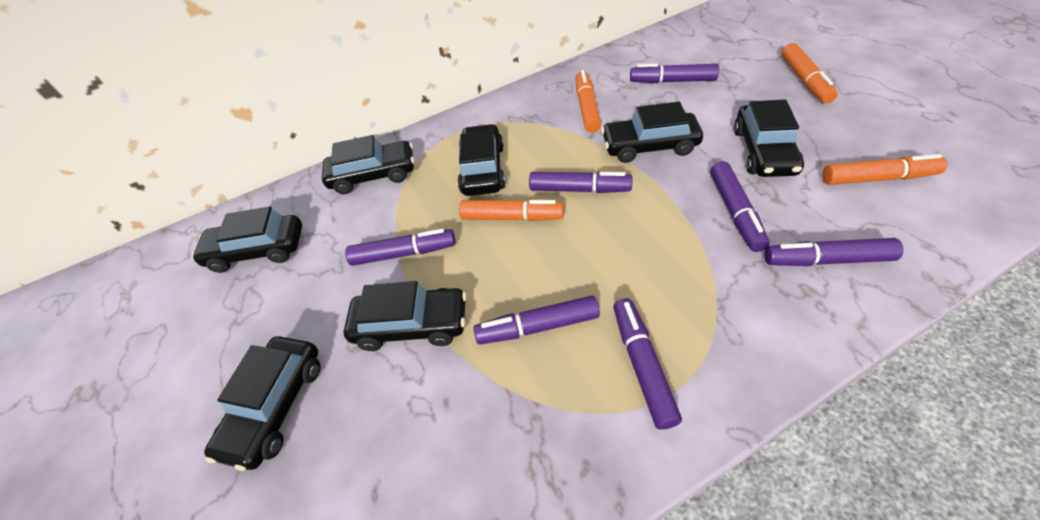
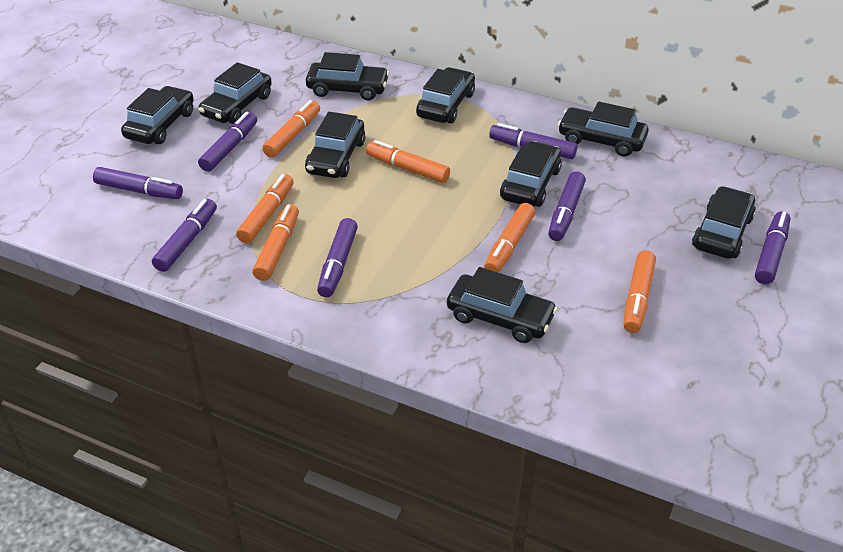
black car: [191,206,302,273] [204,336,321,471] [322,135,414,194] [344,281,467,351] [457,124,505,196] [601,102,703,163] [734,99,804,177] = 7 -> [121,86,194,144] [199,62,272,124] [305,112,365,178] [306,52,390,101] [416,67,475,123] [447,267,558,343] [500,141,562,207] [558,101,649,157] [692,186,756,259] = 9
orange marker: [459,199,564,221] [575,70,602,133] [782,43,838,103] [822,154,948,185] = 4 -> [236,174,294,243] [252,204,299,281] [262,100,320,158] [366,140,450,183] [484,203,535,273] [624,250,656,333] = 6

